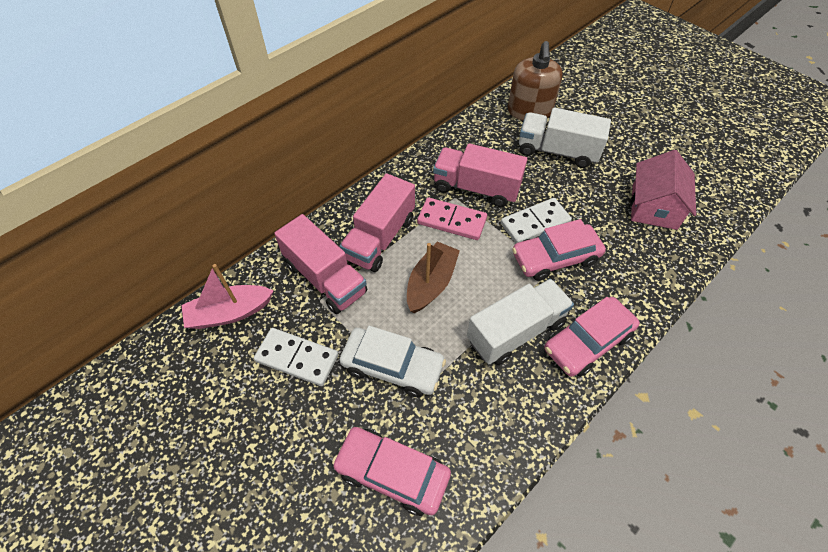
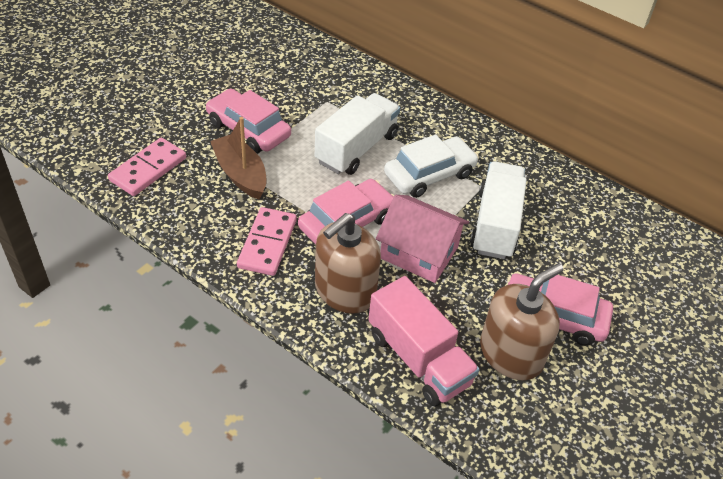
brown soap dispenser: [508,41,563,121] = 1 -> [315,213,381,314] [480,263,564,380] = 2
pink boat: [181,264,273,329] = 1 -> none = 0
pink domino: [417,197,487,240] = 1 -> [108,138,186,196] [237,207,296,276] = 2
pink truck: [274,214,367,314] [340,173,415,272] [433,143,527,207] = 3 -> [368,276,480,406] = 1
white domino: [254,328,338,386] [501,198,572,244] = 2 -> none = 0

